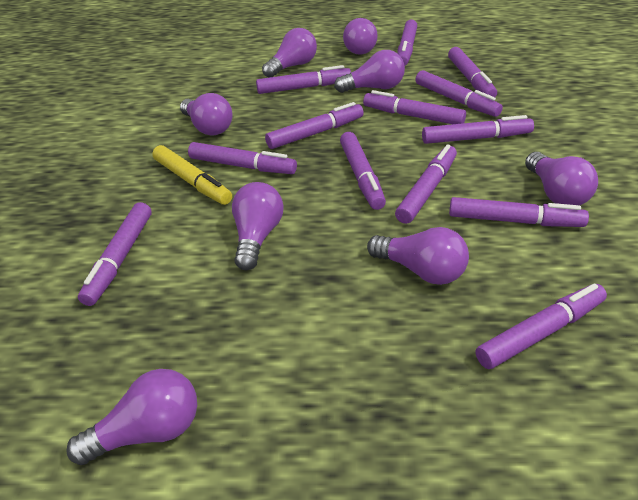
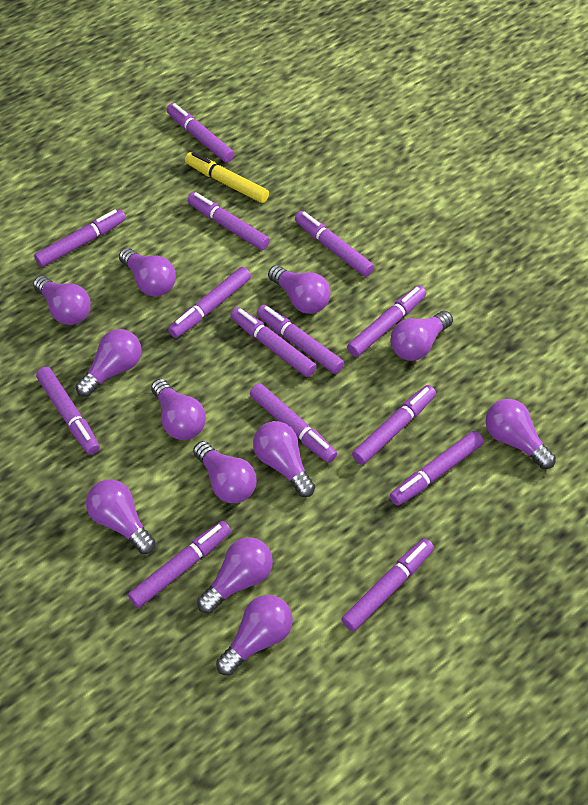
purple light bulb: [66,369,197,465] [180,93,232,136] [232,182,284,270] [262,28,317,78] [334,50,405,93] [343,18,378,55] [367,227,469,285] [525,152,598,205] = 8 -> [33,276,91,325] [76,329,141,397] [86,479,156,554] [119,248,176,297] [151,379,206,440] [193,441,257,503] [197,537,273,614] [216,595,293,676] [253,421,315,497] [268,265,331,314] [390,311,453,361] [485,399,556,469] = 12
purple marker: [78,202,152,306] [188,142,297,174] [256,65,351,94] [265,102,364,149] [340,132,386,210] [363,90,466,124] [395,144,457,224] [397,19,417,66] [415,70,503,117] [422,115,534,144] [448,47,497,97] [449,197,589,227] [476,283,607,369] = 13 -> [34,209,126,267] [36,367,100,455] [128,521,231,608] [167,103,234,163] [168,267,251,338] [187,192,270,250] [230,307,317,377] [250,383,337,463] [257,305,344,374] [295,211,374,277] [342,538,434,632] [347,285,426,357] [352,385,436,465] [390,431,484,506] = 14

